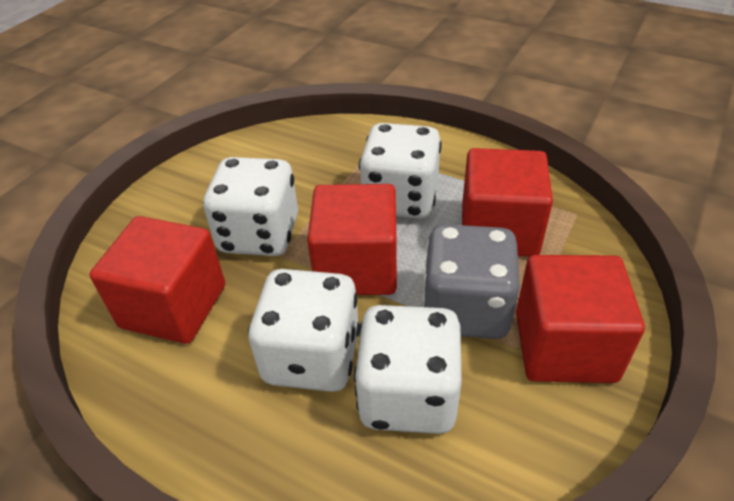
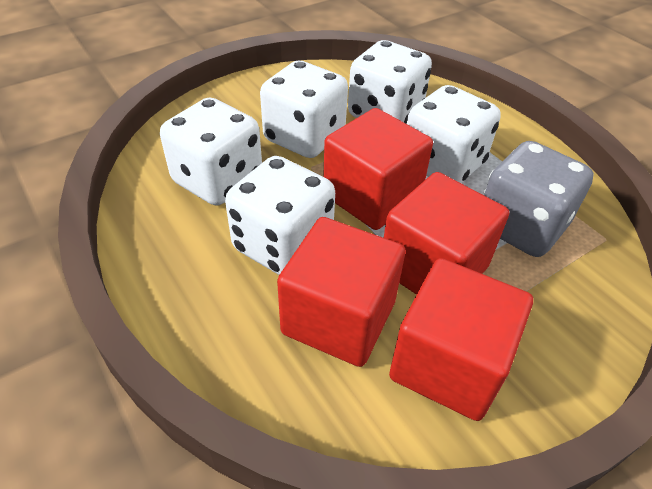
white dice: [203,157,298,256] [248,269,360,392] [354,305,462,434] [359,123,442,219] = 4 -> [160,98,262,206] [225,156,335,275] [260,61,348,158] [348,40,432,124] [407,85,501,183] = 5

